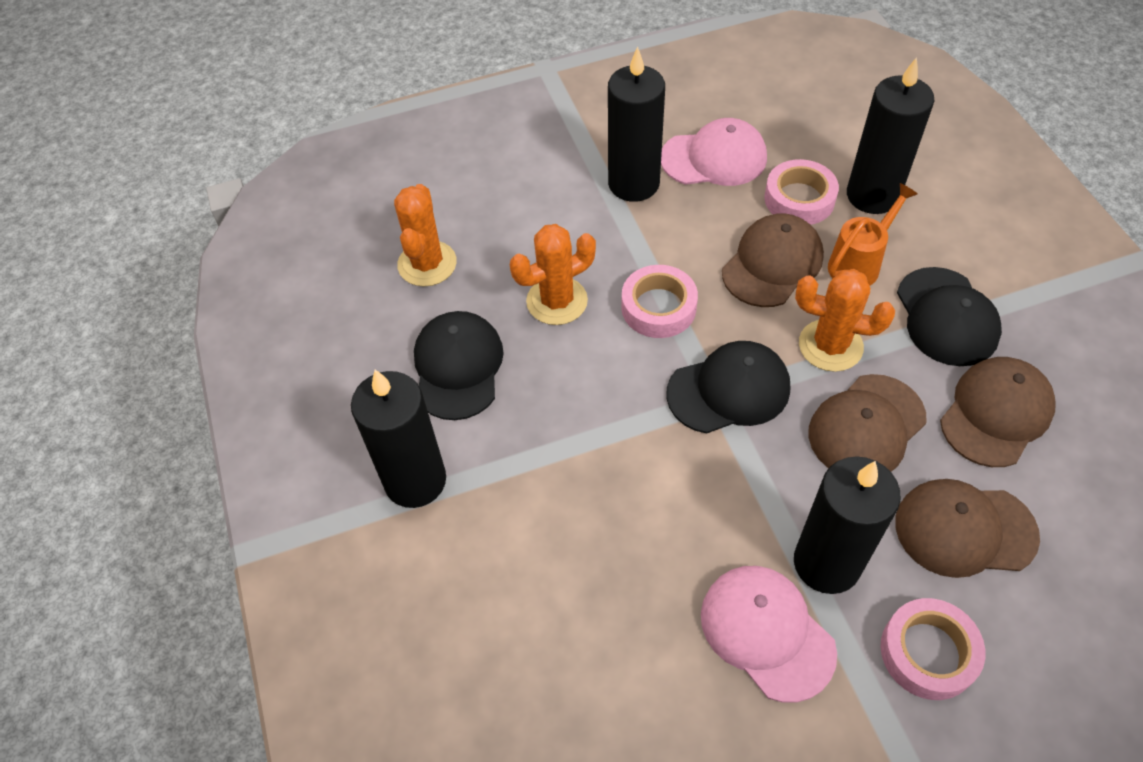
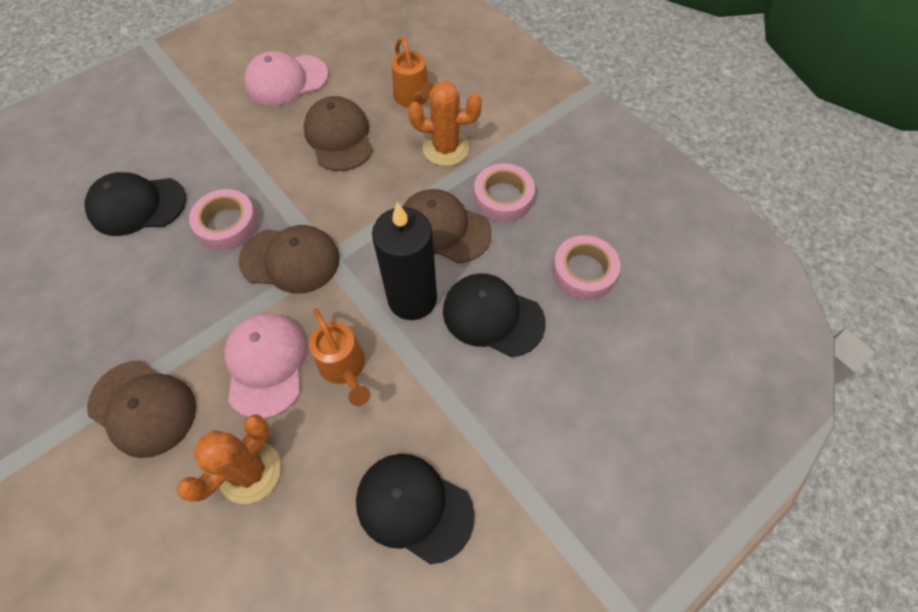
black candle: [351,369,446,508] [608,46,665,202] [794,456,901,594] [847,57,934,214] = 4 -> [372,202,437,320] = 1
orange cactus: [394,184,457,286] [510,224,596,325] [795,269,895,372] = 3 -> [177,415,281,504] [408,81,482,166] = 2
orange watering can: [828,183,918,286] = 1 -> [309,308,371,406] [392,37,434,107] = 2

